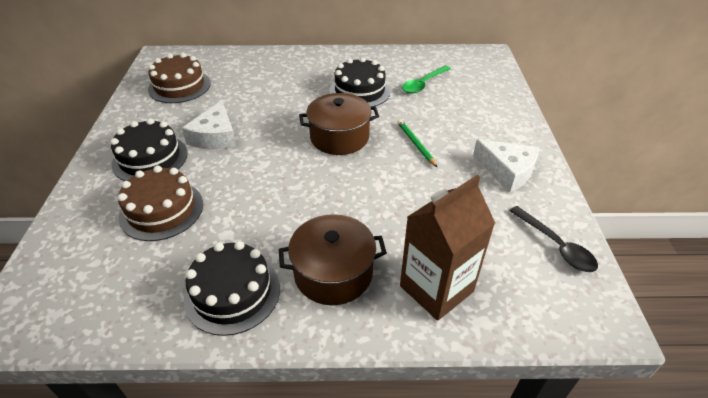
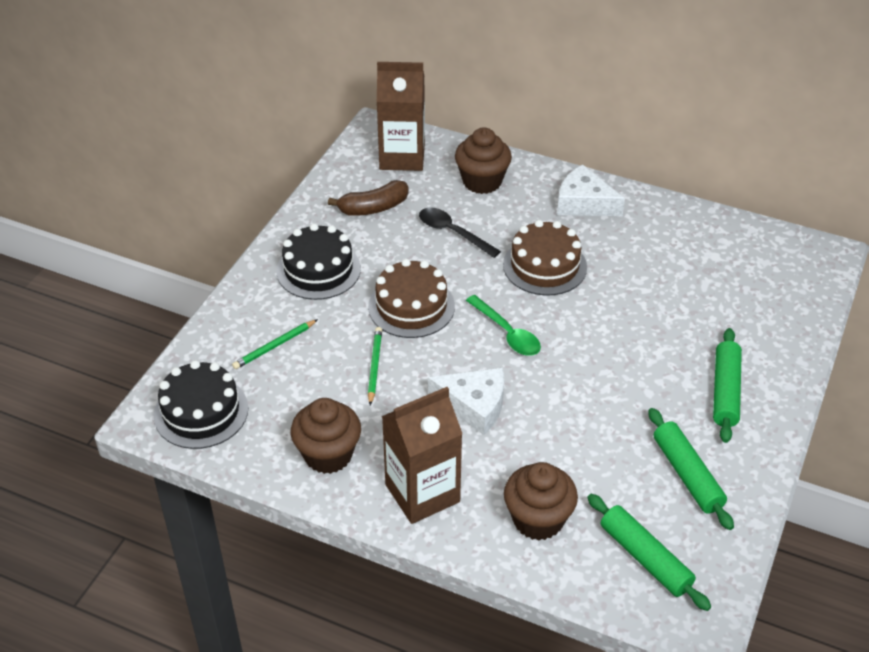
black cake: [110,118,188,181] [183,241,280,336] [329,57,390,107] = 3 -> [154,360,248,449] [276,223,361,300] = 2
brown banana: none = 0 -> [328,180,409,216] = 1
brown carton: [400,175,495,321] = 1 -> [377,62,425,171] [382,387,462,524] = 2
brown cupcake: none = 0 -> [291,398,361,474] [455,128,512,194] [504,462,578,541] = 3
brown pot: [279,214,387,305] [299,93,379,155] = 2 -> none = 0
green pencil: [397,120,437,167] = 1 -> [232,319,318,369] [368,327,382,405] = 2
green rolling pin: none = 0 -> [587,494,711,611] [648,408,734,530] [713,328,742,443] = 3

